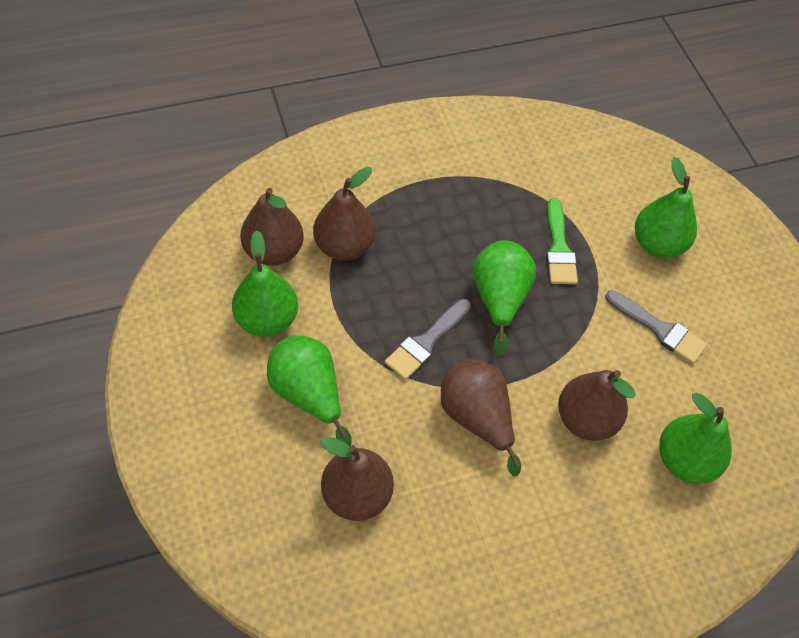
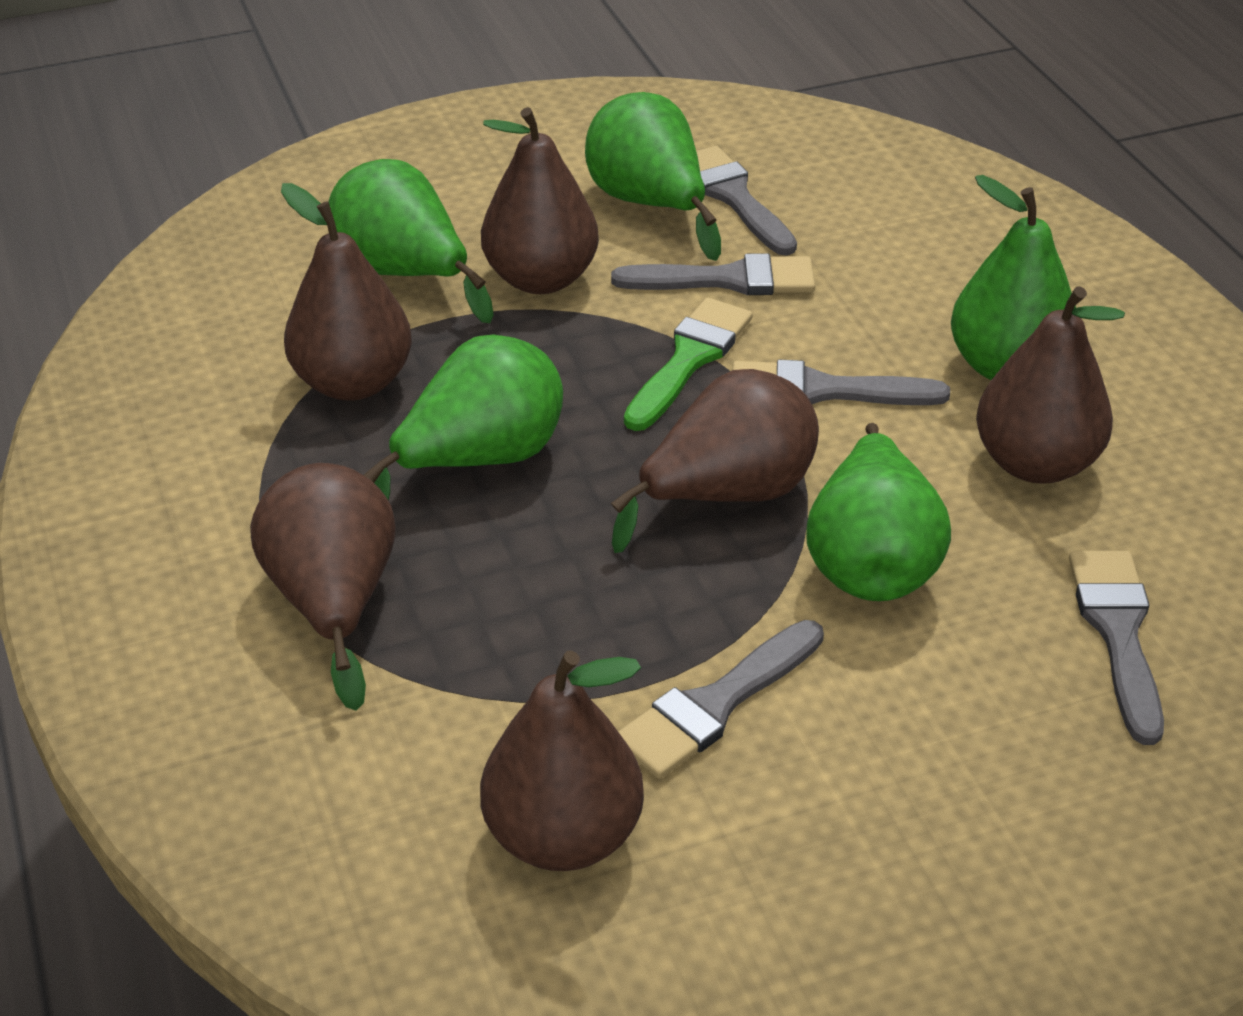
brown pear: [240,188,304,266] [313,167,375,261] [321,437,394,521] [441,359,521,476] [558,370,636,441] = 5 -> [250,463,395,711] [281,183,412,401] [480,651,644,871] [481,107,599,294] [611,369,819,553] [976,286,1125,484] = 6
grey brush: [385,299,471,380] [605,290,707,364] = 2 -> [611,253,815,295] [618,620,824,779] [696,146,797,255] [732,360,950,405] [1069,551,1164,745] = 5

